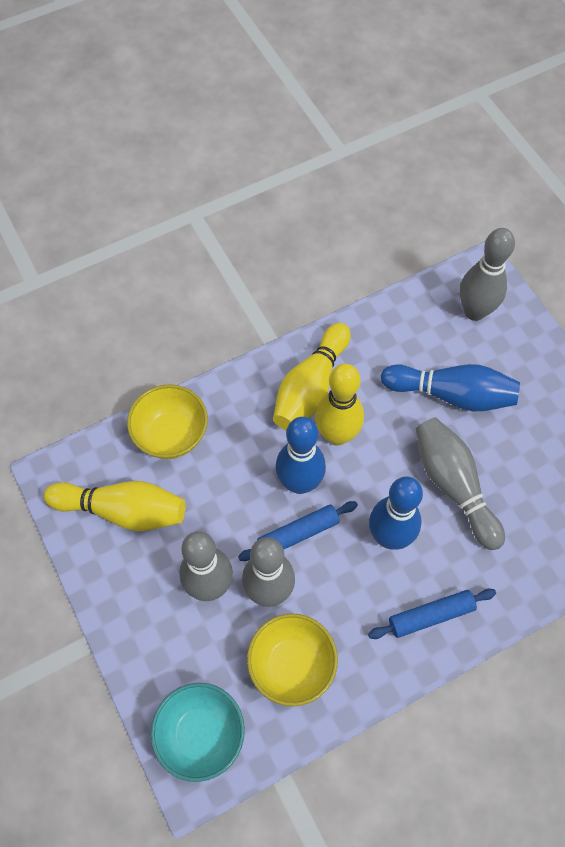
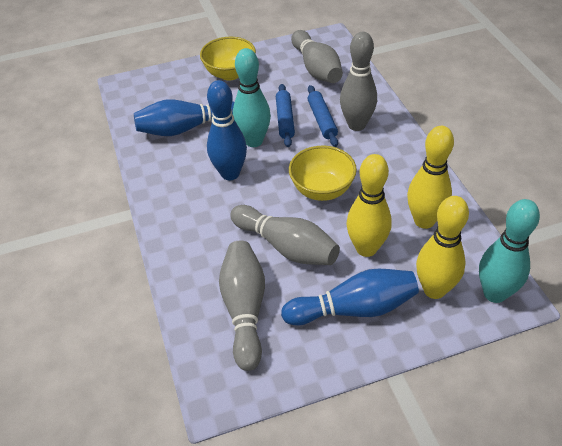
turquoise bowl: [151,683,245,782] = 1 -> none = 0
turquoise bowling pin: none = 0 -> [233,48,271,147] [479,199,540,303] = 2

